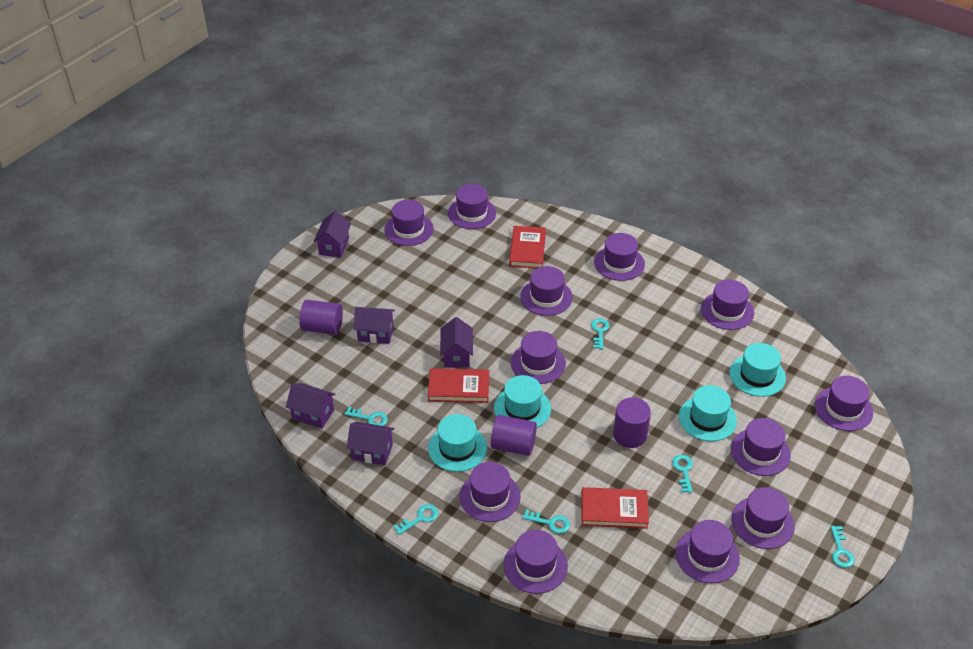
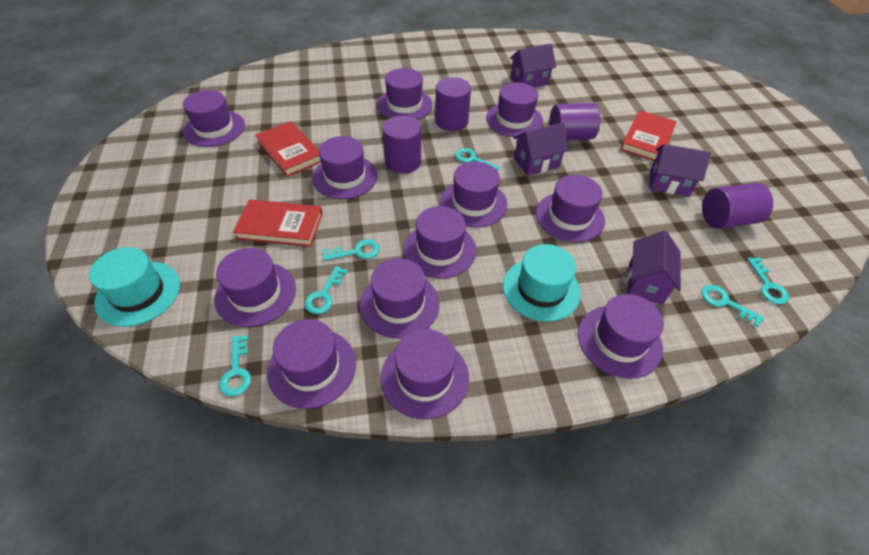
purple cylinder: [299,300,343,335] [491,415,537,456] [613,397,651,448] = 3 -> [382,116,421,174] [435,77,471,131] [549,103,601,140] [702,183,773,229] = 4
purple house: [286,383,336,428] [314,211,351,258] [347,422,394,465] [354,307,395,344] [440,317,473,368] = 5 -> [510,44,556,87] [514,123,569,176] [627,230,681,305] [650,144,711,197] = 4
turquoise hat: [428,414,487,472] [494,375,551,428] [679,385,737,441] [729,343,786,397] = 4 -> [89,247,180,327] [503,244,581,322] = 2

